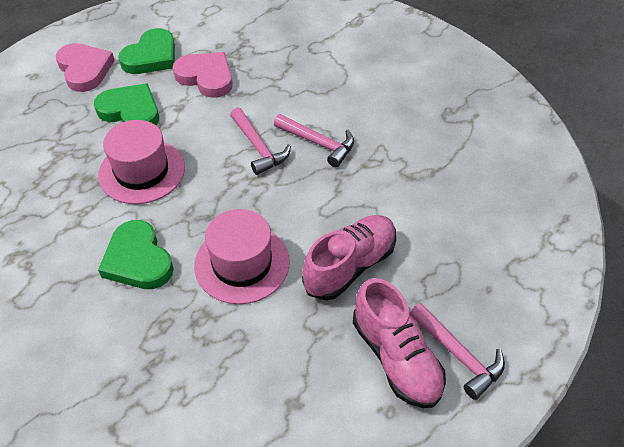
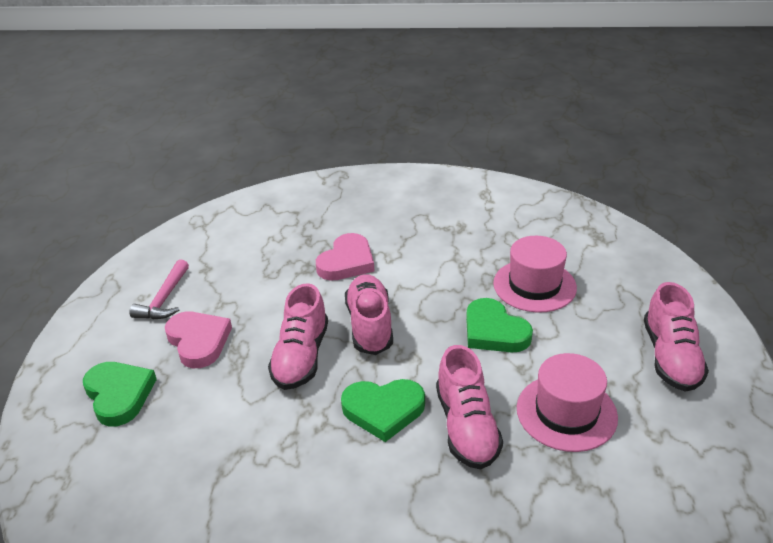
pink hammer: [230,107,291,175] [274,114,354,167] [410,303,505,400] = 3 -> [129,259,189,319] = 1
pink shoe: [302,215,396,300] [353,278,446,408] = 2 -> [268,283,328,390] [345,274,393,355] [436,345,503,469] [644,282,709,392] = 4

